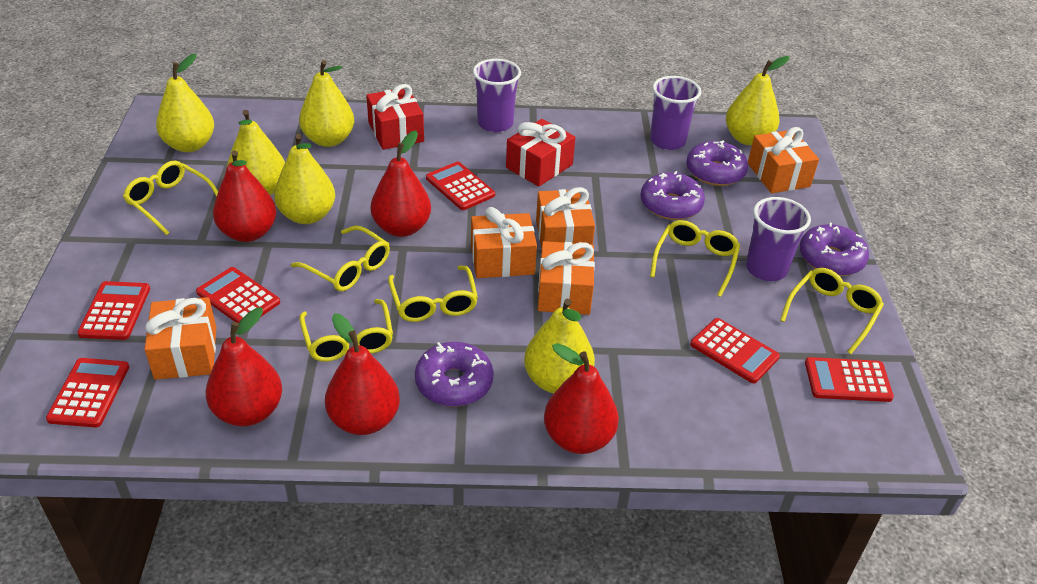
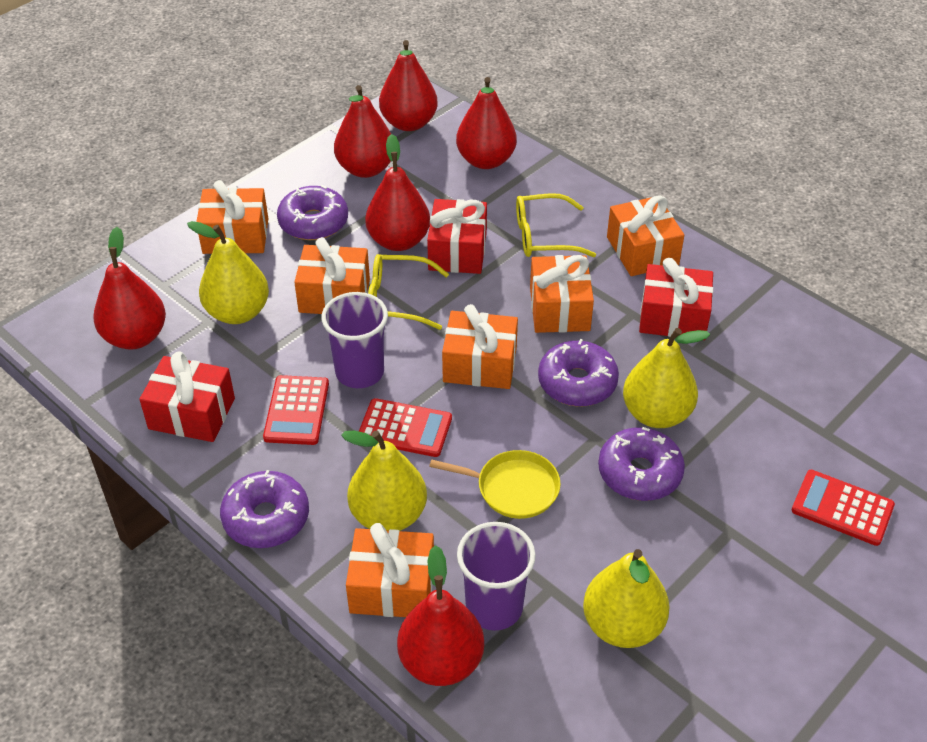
orange gift: [144,297,216,380] [471,207,537,278] [536,187,595,248] [538,241,595,315] [748,127,819,193] = 5 -> [196,180,268,254] [294,237,370,314] [346,523,434,617] [442,304,518,389] [530,255,594,333] [607,195,684,276] = 6
purple cup: [473,59,521,132] [650,76,701,150] [746,197,811,281] = 3 -> [321,292,388,388] [457,522,536,631] = 2
red calculator: [46,358,129,428] [77,281,150,340] [196,267,280,323] [426,162,495,210] [690,318,780,383] [805,357,894,402] = 6 -> [263,375,329,445] [359,398,452,457] [792,470,895,546] = 3
red gift: [366,84,424,150] [506,119,575,187] = 2 -> [139,351,235,442] [427,199,487,274] [639,258,713,340] = 3
red pear: [206,308,282,426] [213,151,276,242] [325,313,400,435] [371,130,431,237] [544,343,619,454] = 5 -> [93,227,166,350] [334,85,391,178] [365,134,430,251] [379,40,438,131] [397,545,484,686] [456,77,517,169] = 6
yellow glasses: [123,161,218,235] [291,226,390,291] [299,299,393,362] [388,265,478,322] [650,220,740,297] [780,268,884,354] = 6 -> [368,254,449,330] [516,193,596,257] = 2
yellow pan: none = 0 -> [429,450,561,519] = 1
yellow pear: [156,54,214,152] [227,110,285,195] [274,134,335,224] [299,60,354,147] [524,299,595,393] [726,56,789,145] = 6 -> [187,221,269,324] [341,430,427,531] [583,549,670,648] [623,328,710,428] = 4

